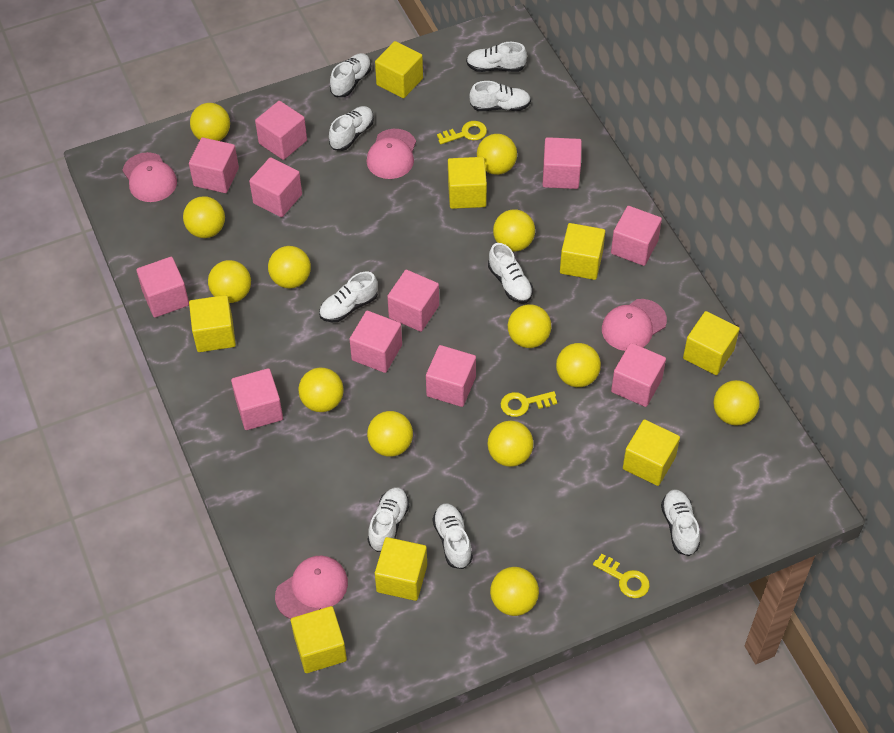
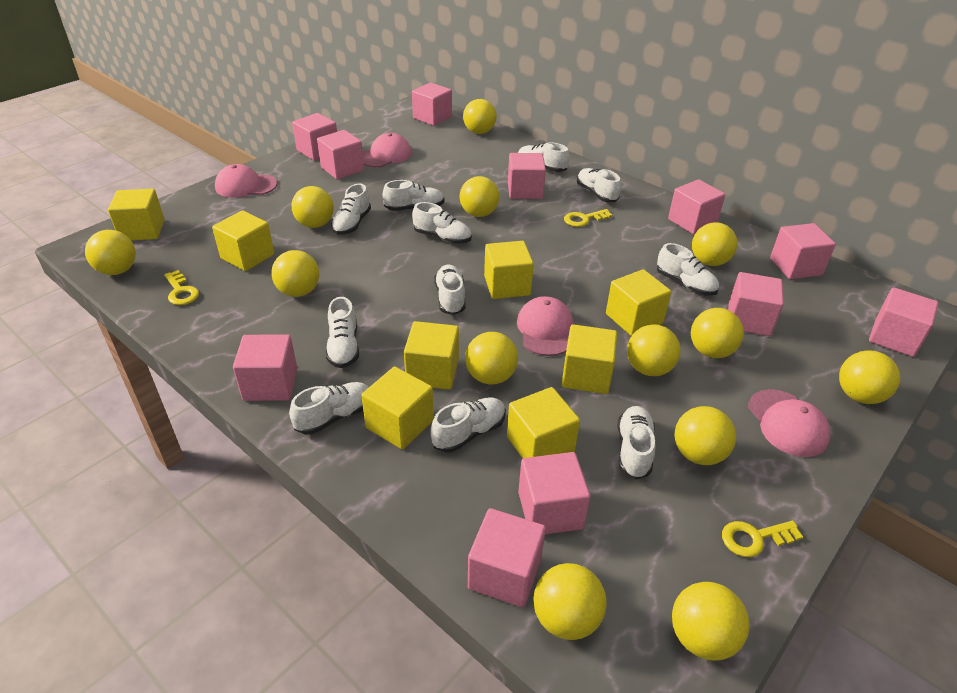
white shoe: [319,272,378,322] [329,106,374,151] [330,53,371,97] [368,487,409,552] [432,503,473,569] [466,42,527,72] [469,81,531,111] [488,243,533,303] [661,489,700,556] = 9 -> [289,382,369,435] [326,297,359,368] [331,184,371,235] [383,180,445,211] [412,202,472,244] [431,397,506,453] [434,264,466,315] [518,142,569,172] [577,168,621,202] [617,406,656,480] [657,243,719,296] = 11

